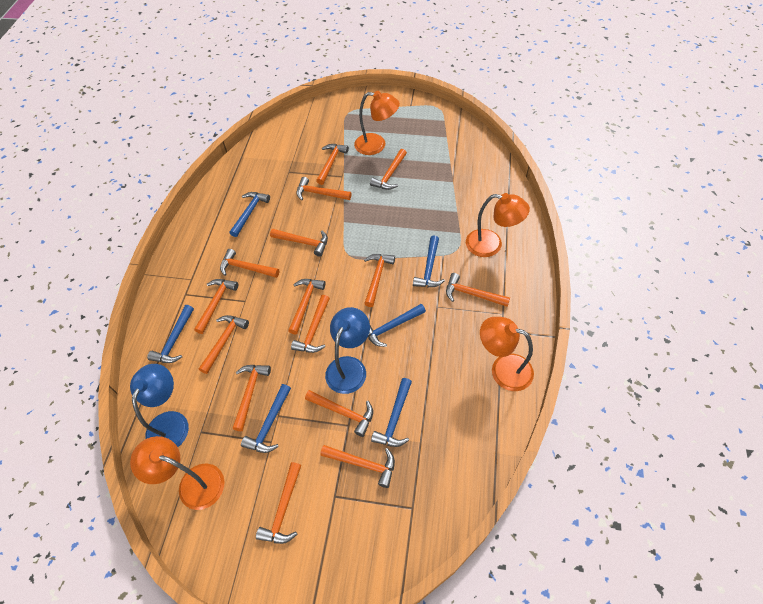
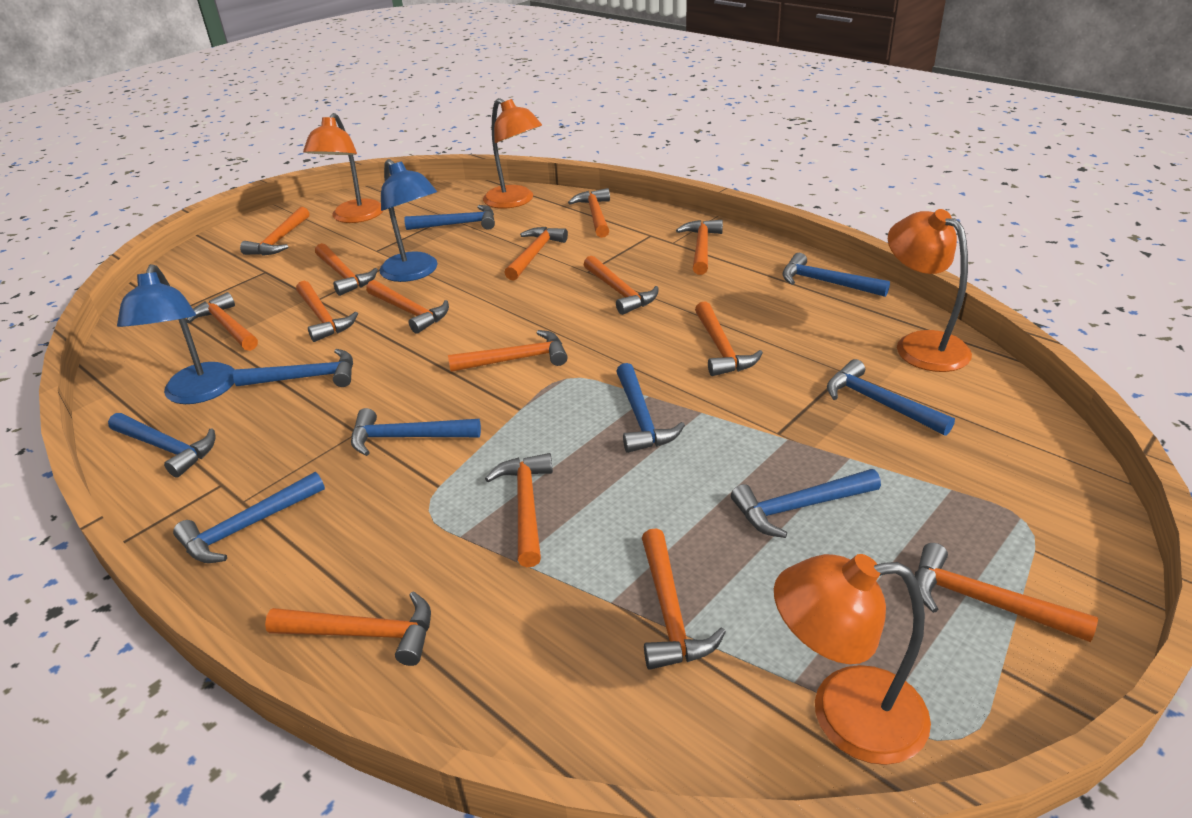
blue hammer: [147,305,194,363] [230,192,270,237] [241,384,291,453] [368,304,426,347] [371,378,412,447] [413,236,445,287] = 6 -> [108,413,216,478] [173,472,325,563] [233,349,353,387] [351,408,481,456] [404,205,495,230] [616,363,685,453] [731,469,881,538] [782,253,890,297] [827,359,955,436] = 9

